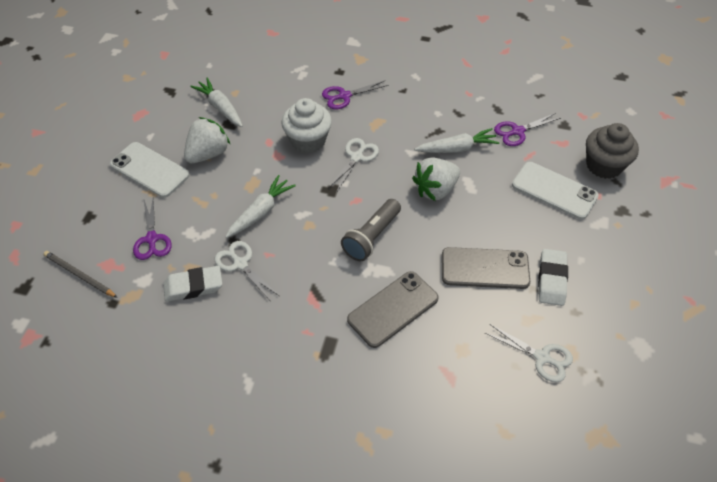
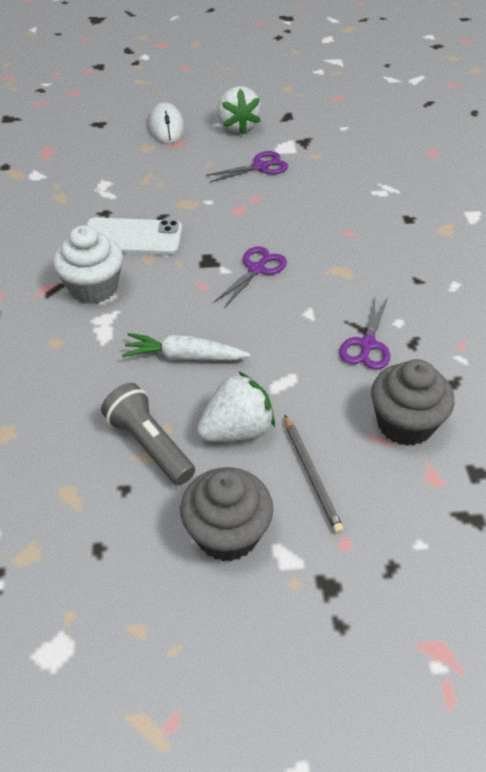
grey cupcake: [586,123,639,179] = 1 -> [180,467,273,562] [371,359,454,446] = 2
grey phone: [347,271,439,348] [442,247,530,289] = 2 -> none = 0
white carrot: [190,77,243,127] [225,175,296,238] [414,128,499,153] = 3 -> [122,333,250,361] = 1
white eraser: [163,266,222,302] [538,249,568,306] = 2 -> none = 0
white mouse: none = 0 -> [149,102,185,144] = 1
white phone: [110,142,190,198] [512,162,599,219] = 2 -> [86,218,182,255] = 1
white scissors: [214,241,279,300] [328,138,379,191] [485,324,573,382] = 3 -> none = 0

